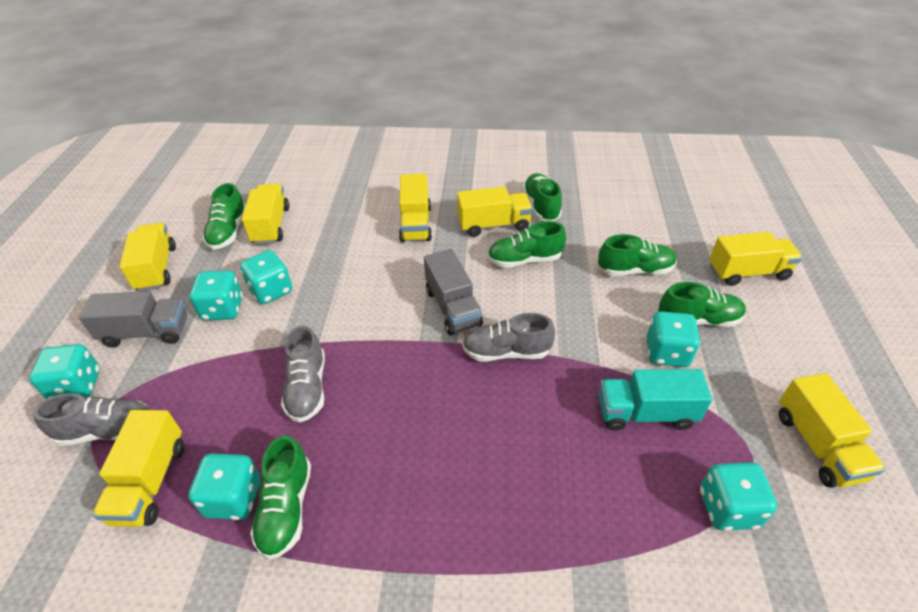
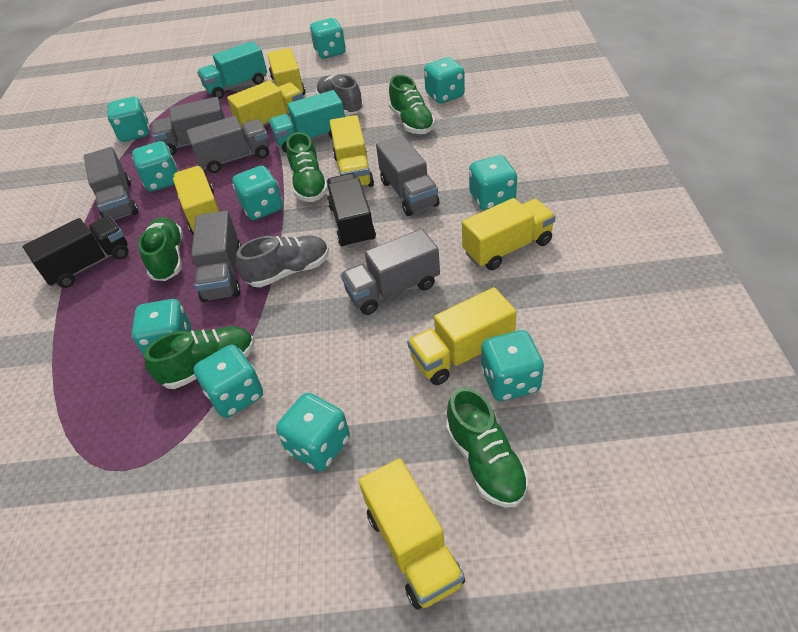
black truck: none = 0 -> [23,216,129,288] [326,173,376,248] = 2
green shoe: [202,183,246,250] [250,435,311,560] [487,221,566,268] [522,173,562,221] [598,234,677,276] [659,282,746,327] = 6 -> [138,217,183,281] [144,326,254,389] [286,132,328,202] [389,75,435,134] [446,387,529,507] = 5
grey shoe: [33,393,150,446] [281,326,325,423] [462,313,555,362] = 3 -> [236,236,329,287] [316,74,364,115] = 2
grey truck: [79,291,187,347] [424,249,483,335] = 2 -> [84,147,138,220] [152,97,225,156] [186,116,270,173] [191,210,241,302] [341,229,440,315] [376,135,440,216] = 6
turquoise dice: [29,344,100,399] [188,453,260,520] [190,270,243,321] [240,250,292,304] [647,311,701,367] [700,462,777,531] = 6 -> [107,97,150,142] [132,141,179,192] [132,299,191,356] [194,345,263,418] [232,166,283,220] [276,393,350,471] [310,18,346,59] [424,57,465,104] [469,155,517,210] [481,330,544,401] = 10
turquoise truck: [599,369,712,431] = 1 -> [197,41,267,99] [269,90,345,153] = 2

